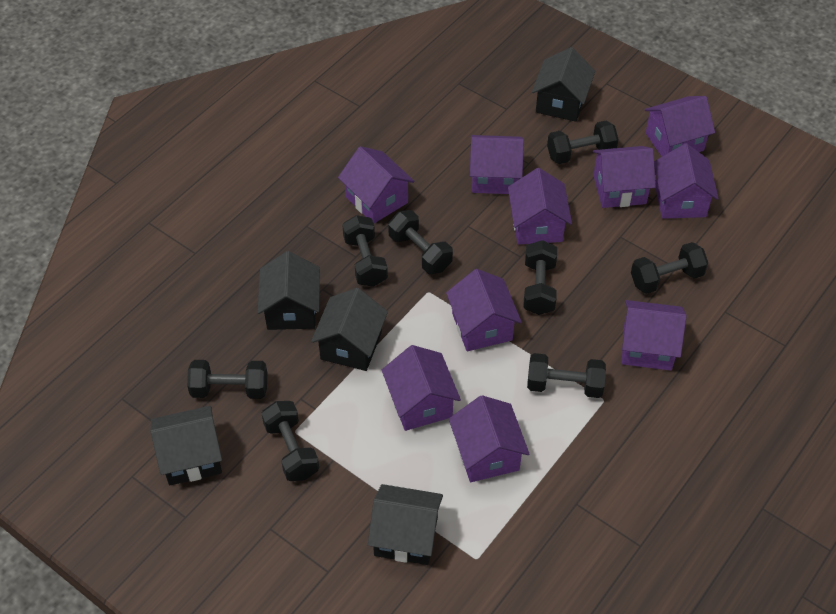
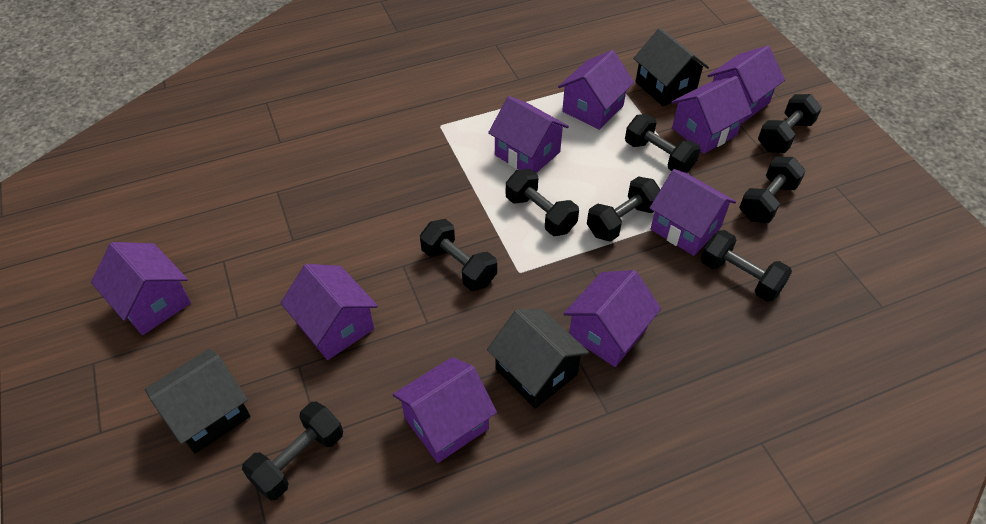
black house: [150,406,222,485] [257,251,320,330] [311,288,388,371] [368,484,443,565] [532,47,595,122] = 5 -> [145,349,250,454] [487,309,589,409] [633,28,709,106] = 3
purple house: [338,146,414,223] [382,345,461,431] [446,269,522,351] [449,395,529,482] [470,135,524,194] [508,168,572,245] [593,146,656,208] [622,300,687,371] [645,96,715,157] [654,143,719,219] = 10 -> [91,242,191,335] [281,264,378,360] [393,357,497,463] [488,96,569,173] [558,50,634,130] [564,270,661,367] [650,169,736,256] [671,76,752,154] [707,46,785,123] = 9

